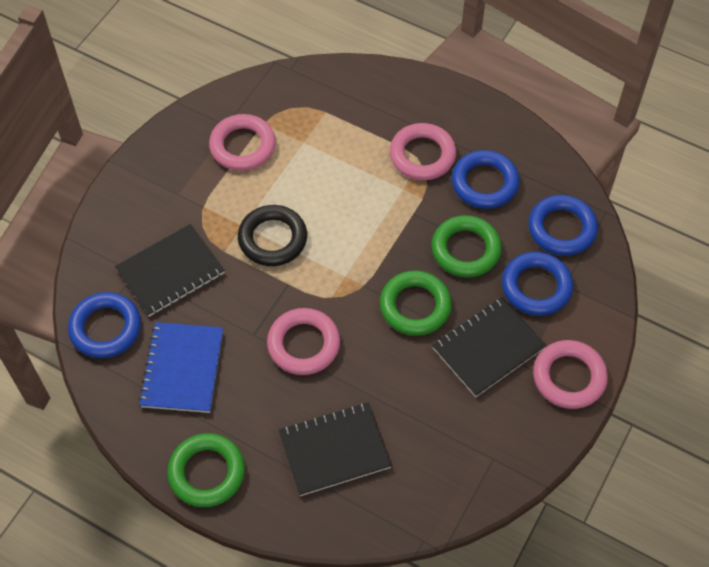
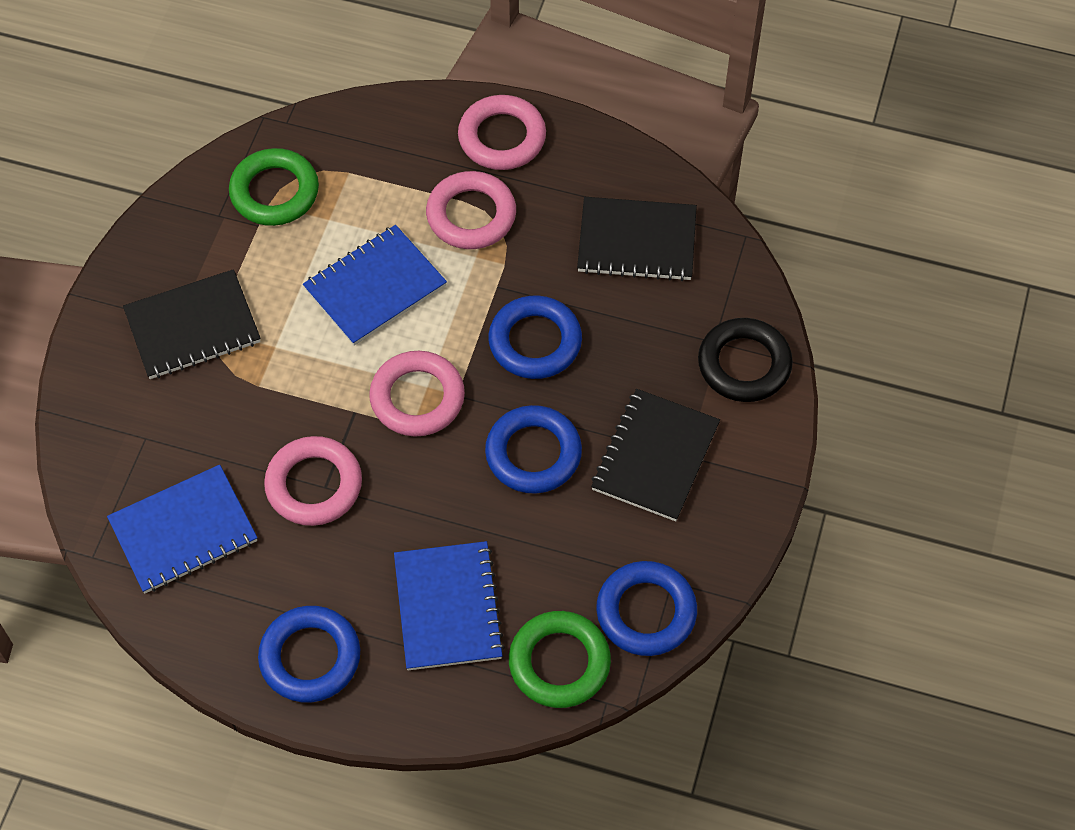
blue notebook: [139,322,223,413] = 1 -> [107,465,257,593] [303,225,447,346] [394,541,505,670] = 3
green ring: [167,433,245,507] [380,271,452,336] [431,215,502,277] = 3 -> [229,148,319,226] [509,611,611,708] = 2

